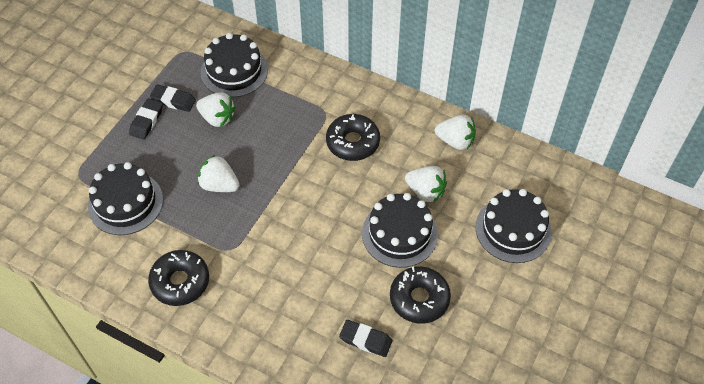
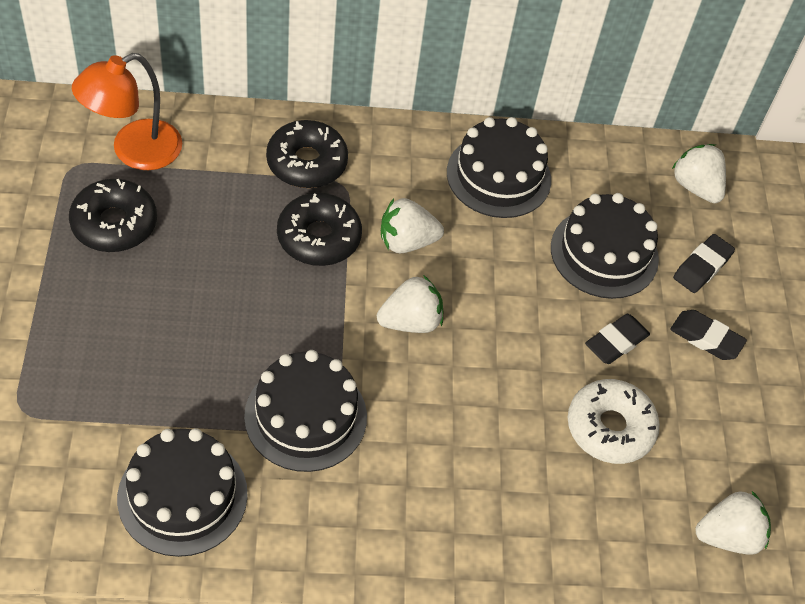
orange lamp: none = 0 -> [72,53,182,170] = 1
white donut: none = 0 -> [568,379,660,464] = 1

